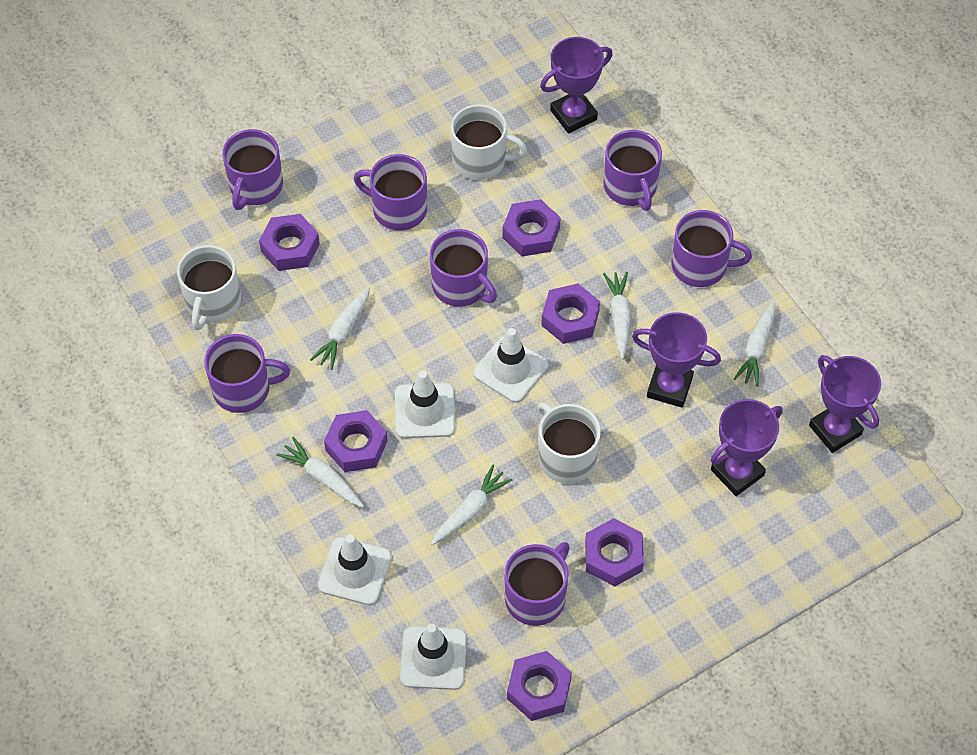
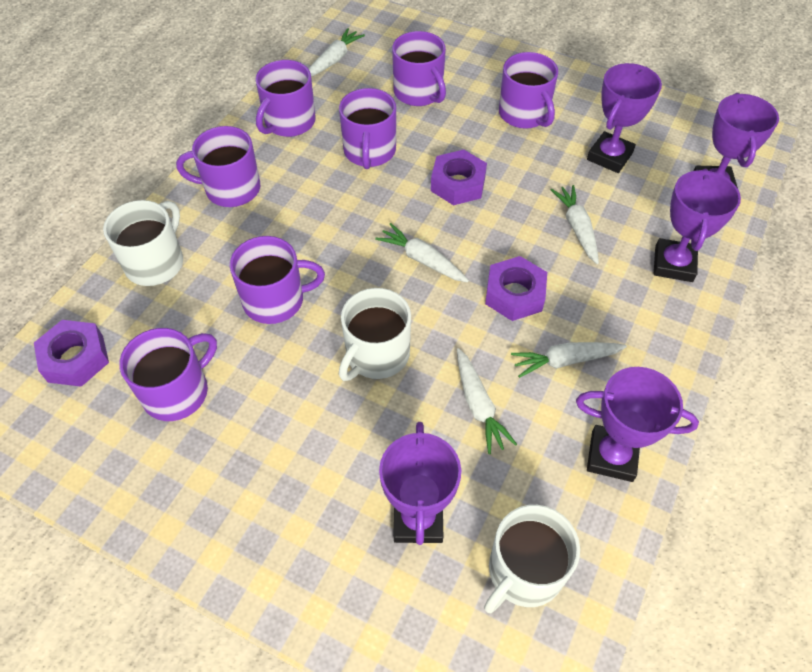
purple nut: [259,214,320,271] [324,410,388,472] [502,199,561,257] [507,651,572,721] [541,284,600,344] [585,518,644,586] = 6 -> [34,320,109,387] [431,150,487,205] [485,256,547,321] = 3
purple trophy: [540,37,613,134] [632,312,721,408] [711,399,783,496] [809,355,881,453] = 4 -> [379,422,461,545] [576,367,699,482] [587,63,662,173] [654,169,741,282] [694,93,779,188] = 5
white traffic cone: [318,534,392,605] [395,370,455,438] [400,624,467,690] [473,328,548,403] = 4 -> none = 0

